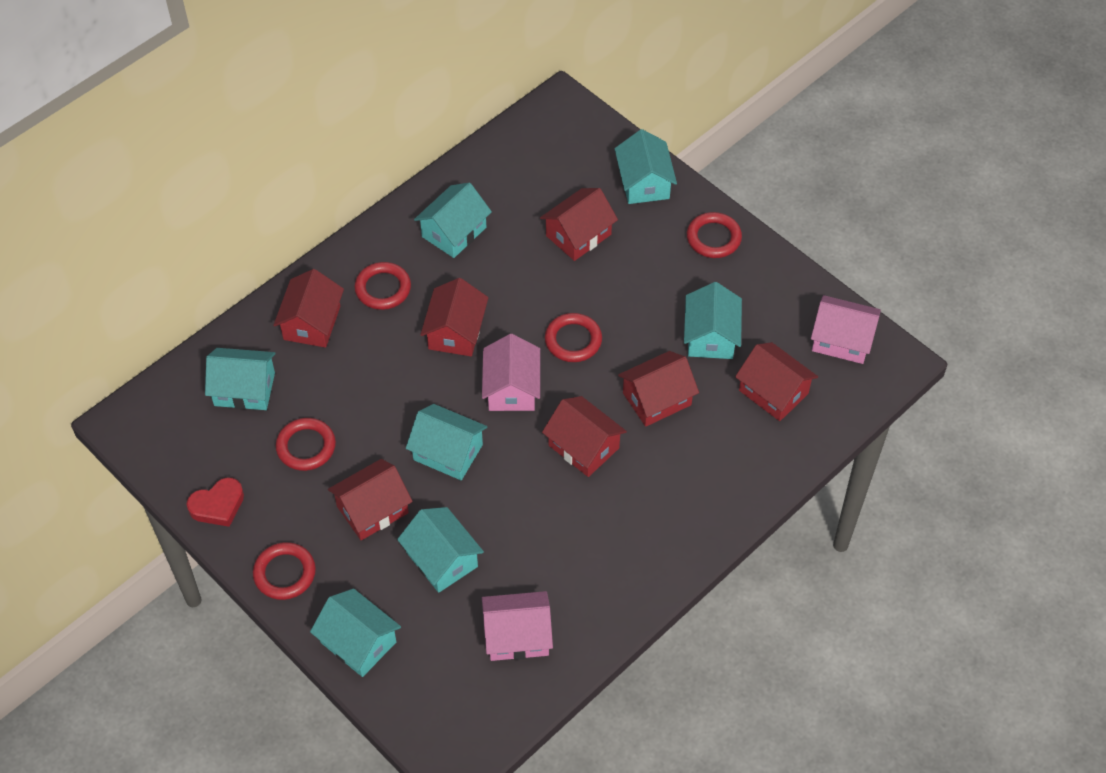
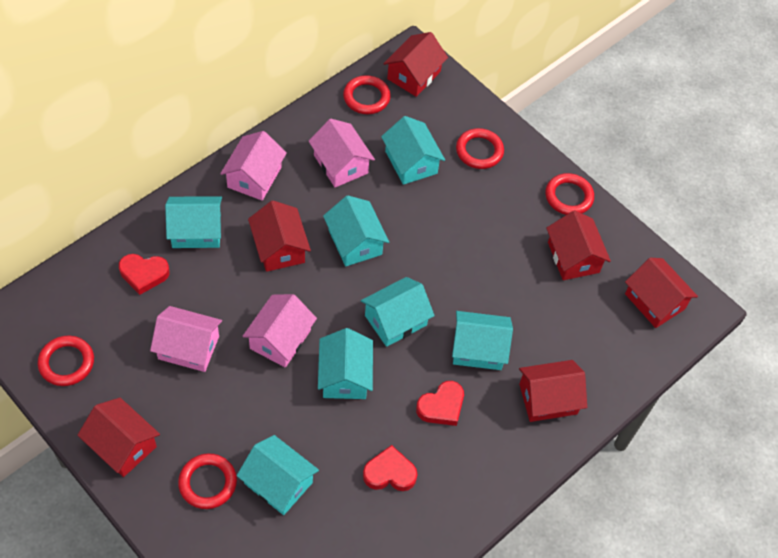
pink house: [482,334,540,411] [482,591,553,661] [811,295,881,364] = 3 -> [150,306,222,372] [220,131,287,201] [242,294,317,368] [308,119,375,188] = 4
red heart: [186,477,244,527] = 1 -> [119,254,169,295] [363,445,418,491] [416,381,464,426] = 3
red house: [273,269,344,348] [328,459,413,540] [420,278,488,356] [540,188,618,261] [542,396,627,477] [618,351,699,427] [735,342,818,421] = 7 -> [78,398,160,477] [248,201,311,272] [383,32,448,97] [519,360,587,422] [546,210,611,280] [625,258,698,328] = 6

